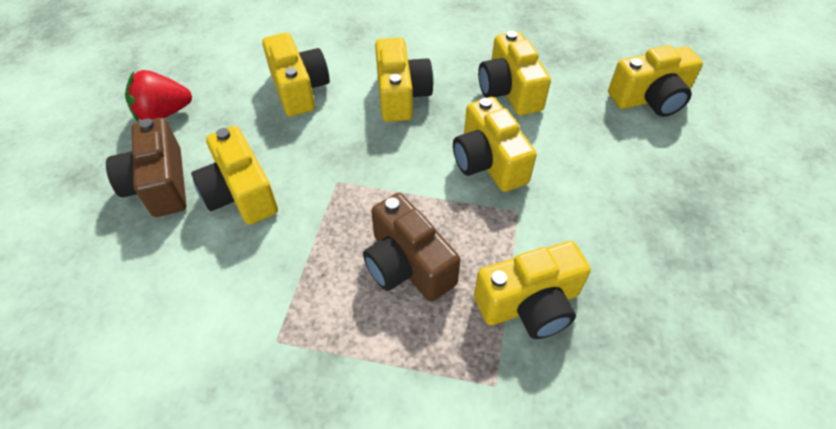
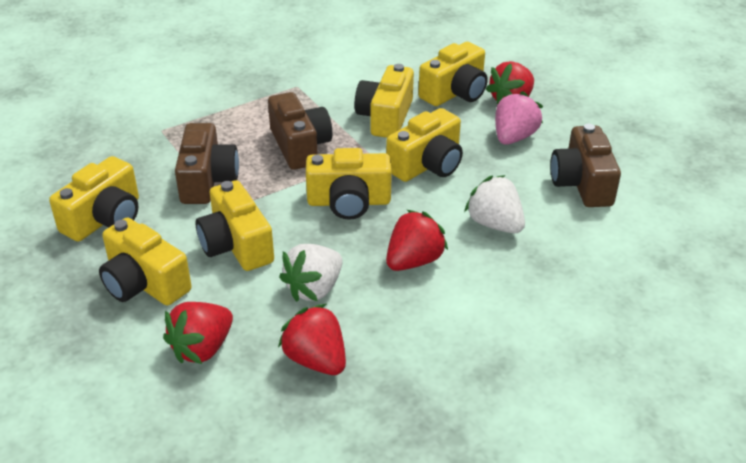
brown camera: [106,118,186,217] [363,193,460,302] = 2 -> [175,123,239,204] [268,92,333,170] [550,124,621,207] = 3
pink strawberry: none = 0 -> [495,91,543,145] = 1
red strawberry: [125,70,192,122] = 1 -> [163,302,233,364] [278,304,346,375] [386,210,448,271] [486,61,534,105] = 4
white strawberry: none = 0 -> [279,244,343,302] [464,175,525,233] = 2

